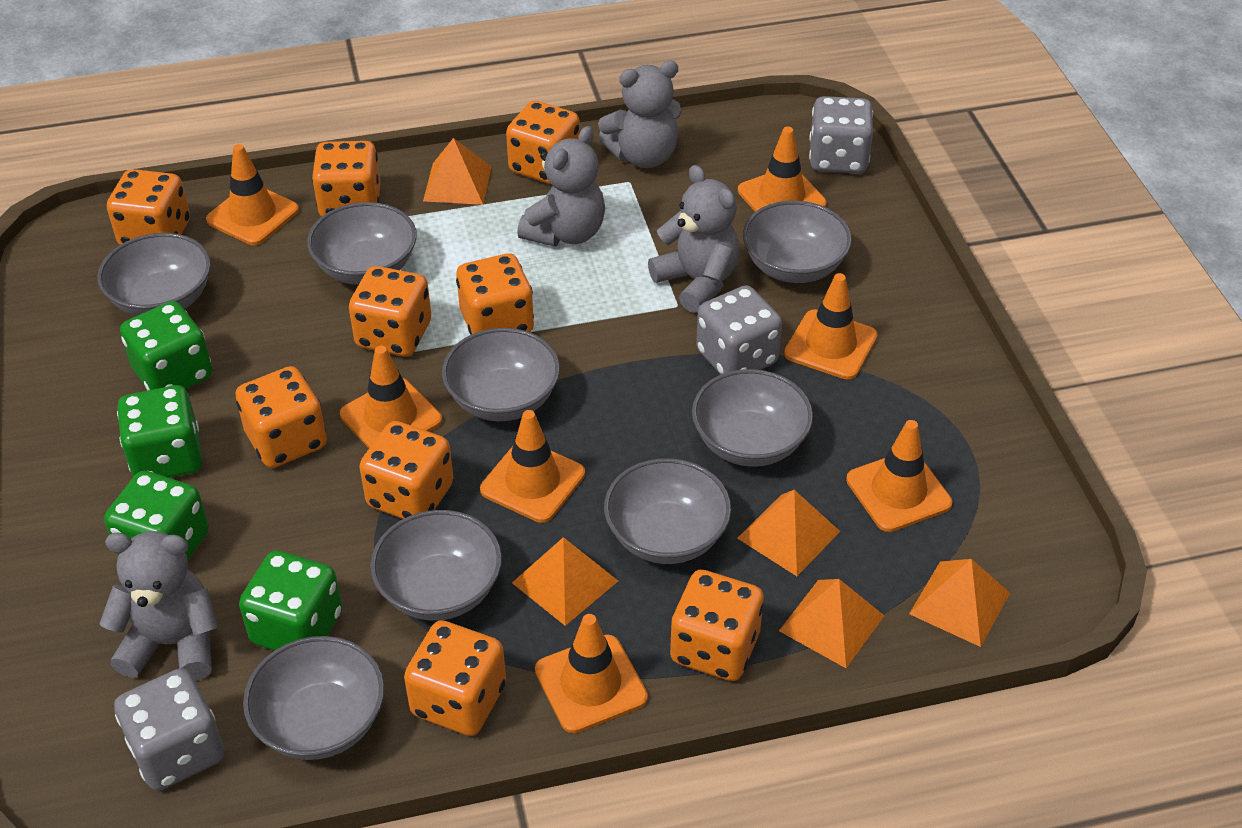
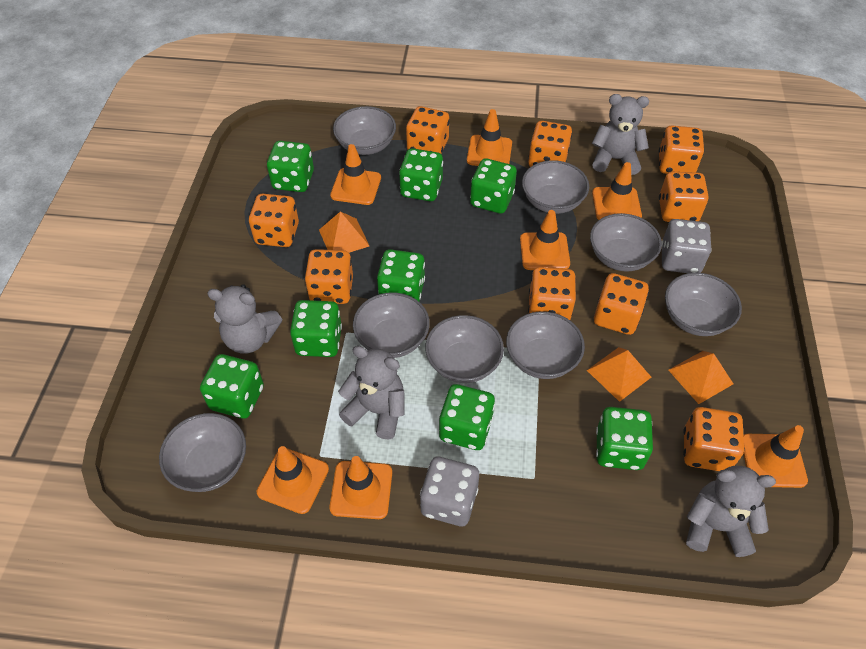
green dice: [104,471,209,560] [117,385,202,478] [120,301,212,390] [239,551,342,650] = 4 -> [200,354,264,419] [267,141,314,192] [290,300,342,357] [377,249,425,301] [399,148,443,201] [439,384,495,450] [470,158,517,214] [596,407,653,470] = 8
grey dice: [114,668,224,790] [696,285,782,375] [809,96,873,174] = 3 -> [420,457,479,526] [662,219,712,273] = 2
orange pyramid: [423,138,492,205] [512,537,618,626] [737,490,840,576] [779,579,885,668] [909,559,1010,647] = 5 -> [319,211,369,253] [587,347,651,402] [668,351,734,404] = 3

